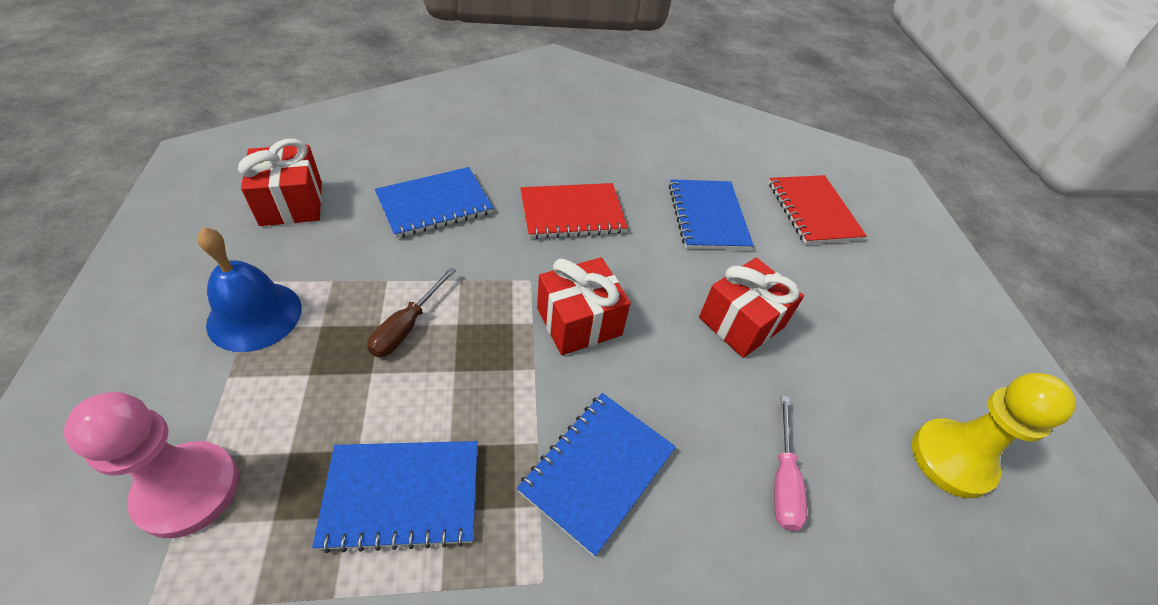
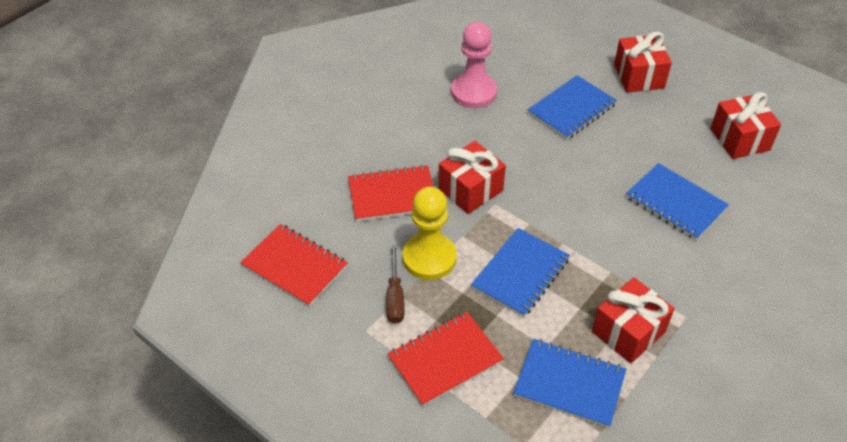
blue bell: [198,227,302,352] = 1 -> none = 0
pink screwdriver: [774,396,807,531] = 1 -> none = 0
red gift: [238,139,322,226] [537,257,631,355] [699,257,804,358] = 3 -> [438,141,506,214] [592,277,675,363] [614,31,672,92] [710,92,781,159] = 4
red notebook: [520,183,628,239] [769,175,867,244] = 2 -> [240,224,348,307] [348,165,434,222] [388,312,504,407] = 3

